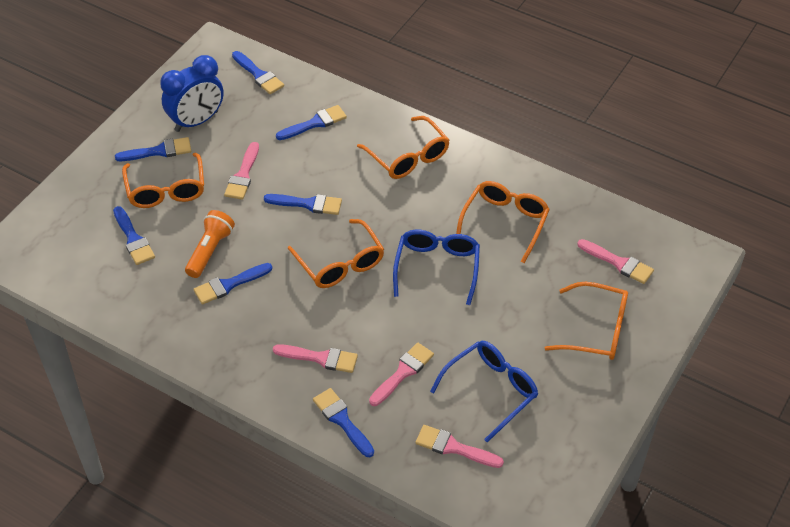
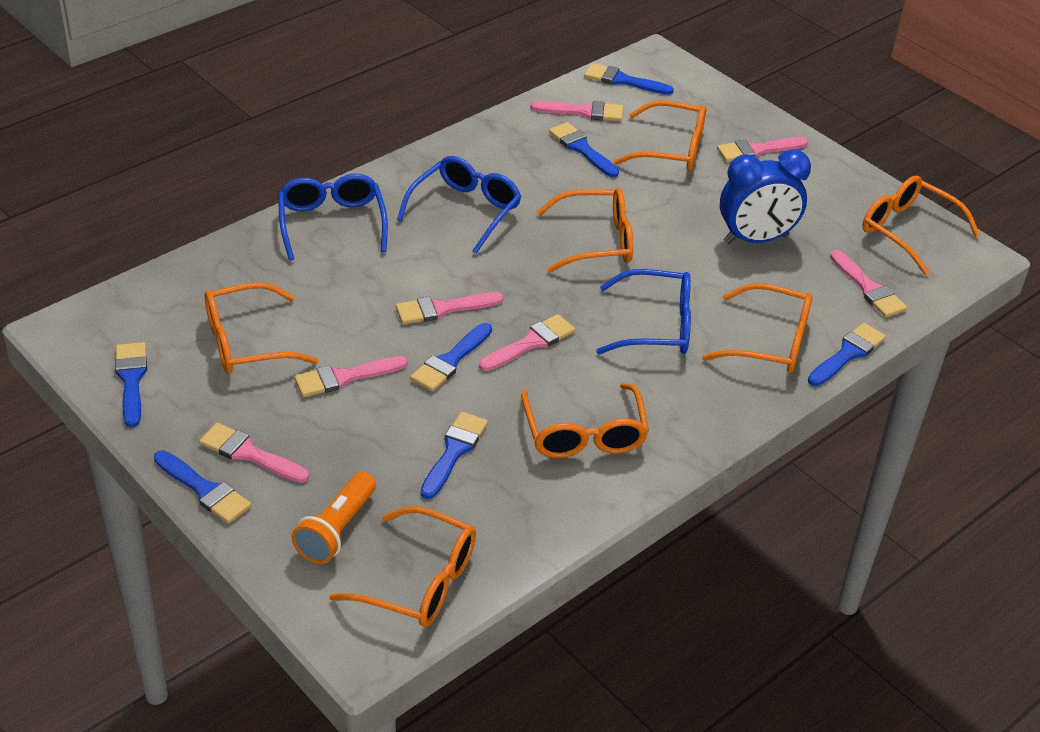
blue glasses: [393,229,480,305] [430,341,538,443] = 2 -> [278,174,388,261] [397,156,522,254] [596,269,691,354] = 3
orange glasses: [122,153,204,208] [288,219,384,288] [357,116,450,179] [456,181,550,263] [545,282,628,360] = 5 -> [205,282,318,374] [329,506,476,627] [521,383,649,458] [537,188,633,272] [614,100,706,171] [703,283,813,373] [862,176,980,275] = 7
pink brush: [224,142,259,200] [273,344,358,373] [369,343,434,406] [415,425,504,468] [577,239,654,284] = 5 -> [199,423,309,483] [294,356,408,397] [396,292,503,324] [479,314,575,371] [530,101,623,121] [717,137,808,162] [830,250,907,317] = 7

